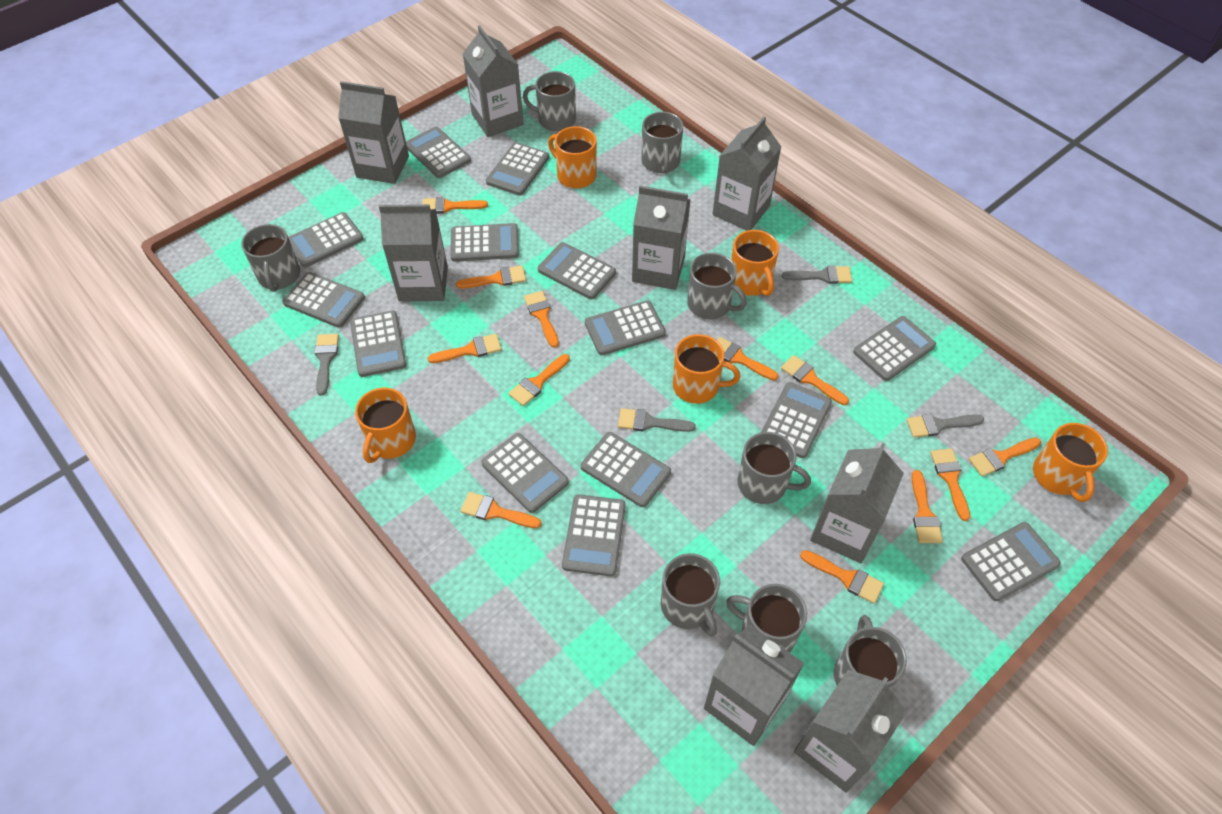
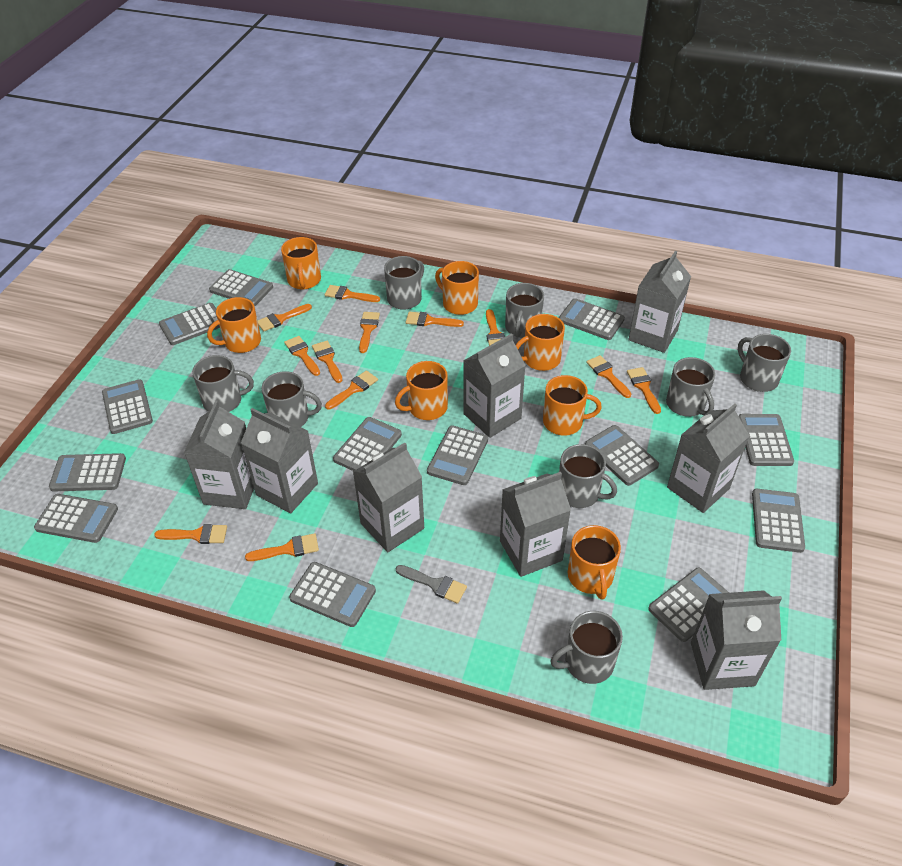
grey brush: [314,334,339,396] [618,408,696,432] [782,265,852,284] [906,414,984,438] = 4 -> [396,565,467,604] = 1
grey calculator: [283,272,365,328] [288,212,364,268] [350,310,406,377] [406,127,471,178] [450,223,519,262] [481,433,569,513] [486,142,549,196] [538,242,616,299] [562,495,626,577] [581,432,671,507] [585,301,666,355] [761,382,832,458] [853,316,936,381] [961,522,1061,601] = 14 -> [34,494,118,543] [49,453,126,492] [102,379,153,434] [159,303,220,345] [209,269,273,306] [289,562,376,627] [333,417,402,471] [427,425,488,485] [559,298,625,340] [585,425,659,486] [648,568,729,642] [739,414,794,466] [752,489,805,553] = 13
orange mug: [355,388,416,463] [548,126,597,189] [673,334,740,404] [731,230,779,296] [1033,423,1108,502] = 5 -> [207,297,261,353] [281,237,321,289] [395,361,448,420] [435,261,479,315] [516,314,565,371] [543,375,602,435] [568,525,621,600] = 7

